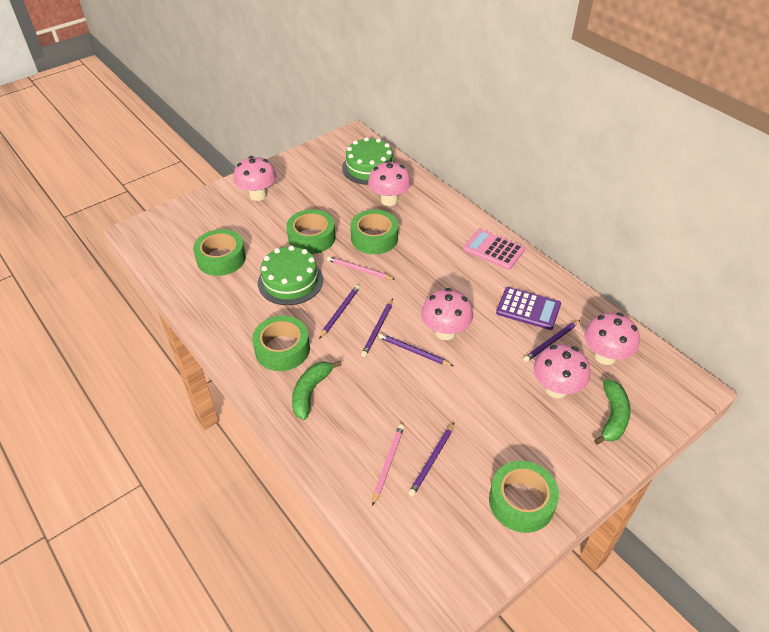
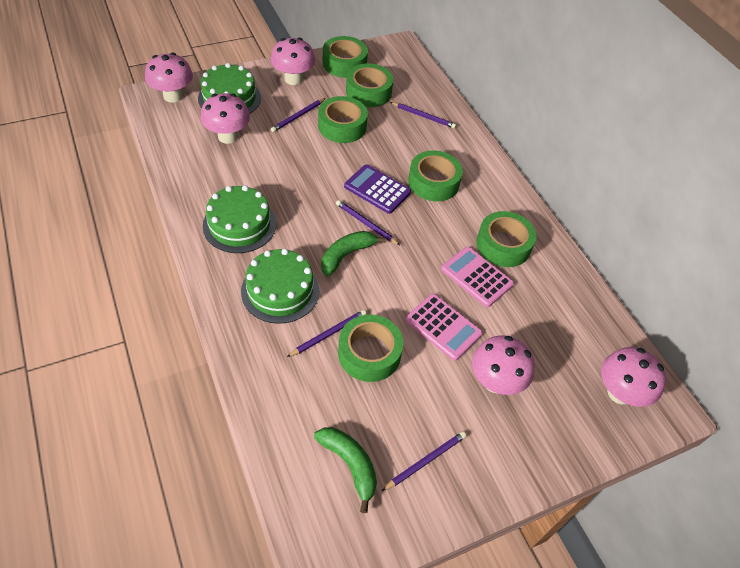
green cake: [258,246,323,305] [342,137,396,185] = 2 -> [198,63,261,113] [203,185,276,253] [241,249,319,324] = 3
green tape: [193,229,246,276] [252,316,310,371] [286,209,335,254] [350,210,398,254] [489,461,559,533] = 5 -> [318,96,368,143] [323,36,368,78] [338,315,403,382] [346,63,393,107] [408,150,463,201] [476,211,536,267] = 6
pink calculator: [463,229,525,270] = 1 -> [405,294,483,361] [441,247,514,307] = 2
pink pencil: [327,256,395,280] [372,424,404,506] = 2 -> none = 0

